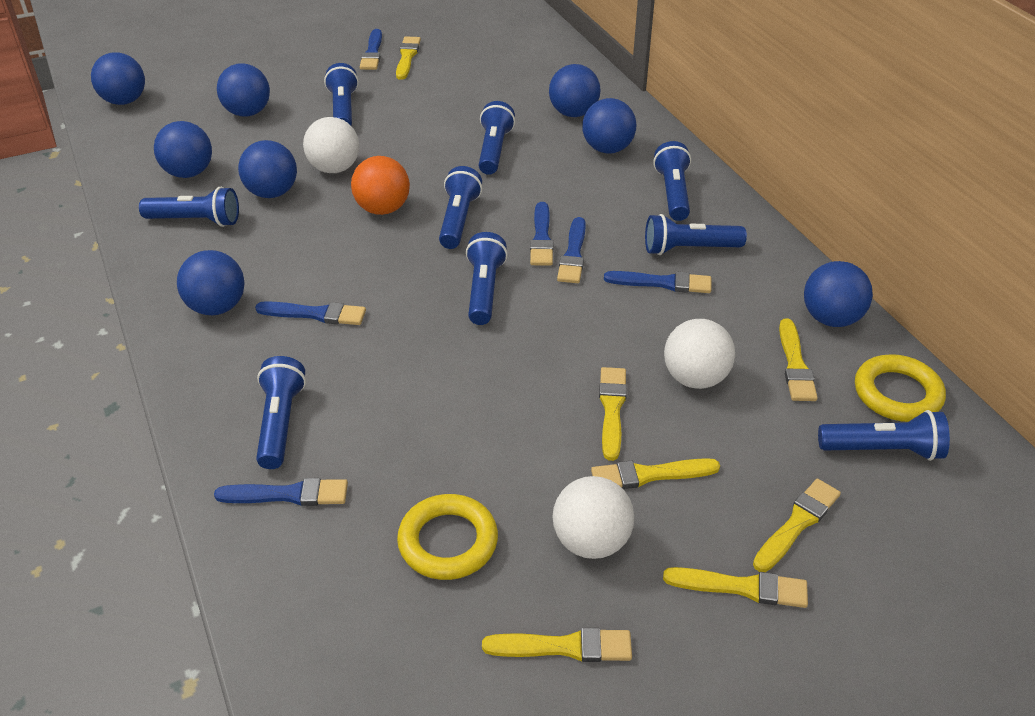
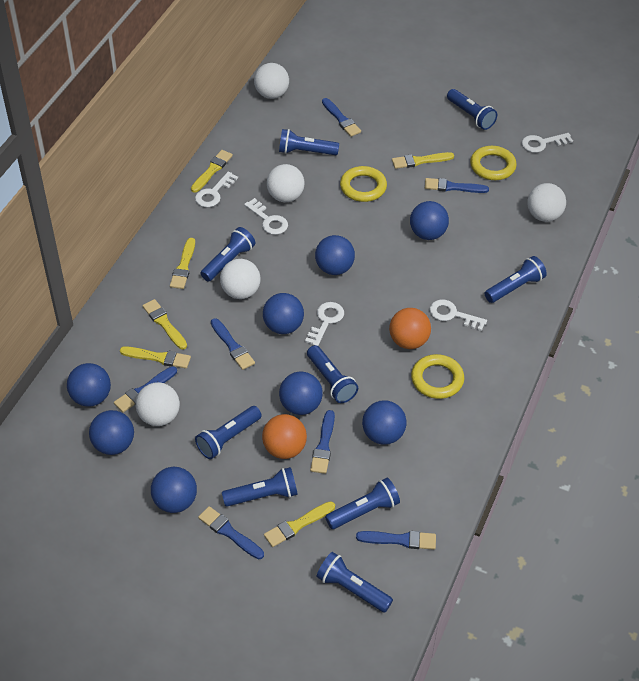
blue brush: [214,478,348,506] [255,301,366,325] [360,29,382,70] [530,202,553,266] [557,217,586,283] [604,271,711,293] = 6 -> [114,366,177,412] [198,506,264,559] [211,318,255,370] [310,410,335,474] [322,98,361,137] [356,531,436,550] [425,178,489,193] = 7
orange ball: [351,156,410,215] = 1 -> [262,414,307,459] [389,308,431,349] = 2
white ball: [303,117,359,173] [552,476,634,559] [664,319,735,389] = 3 -> [136,382,180,426] [220,259,260,299] [254,63,289,99] [267,164,305,202] [527,183,566,222] = 5
white key: none = 0 -> [195,171,238,207] [244,198,288,235] [305,302,344,346] [430,300,487,331] [522,133,573,153] = 5
yellow brush: [396,36,421,80] [482,628,632,662] [591,458,720,489] [599,367,627,461] [663,567,808,608] [753,479,841,572] [779,319,818,401] = 7 -> [120,346,191,369] [142,299,187,350] [170,238,195,289] [191,150,233,193] [264,501,335,547] [392,152,454,169] = 6
yellow ring: [397,494,498,580] [855,354,946,422] = 2 -> [340,166,387,202] [411,354,464,399] [470,146,517,180] = 3

